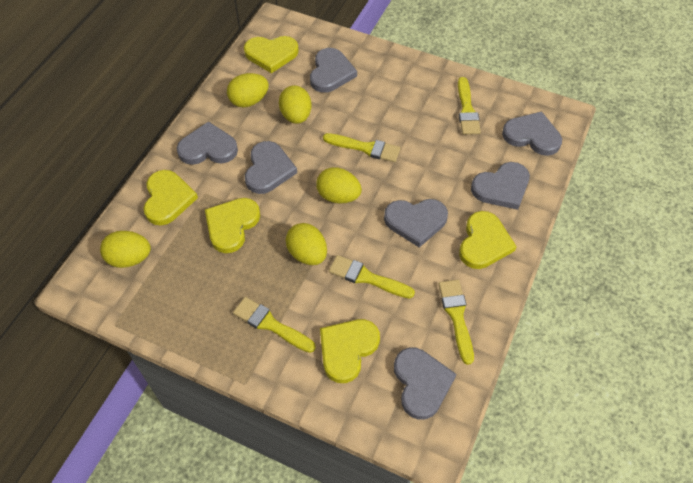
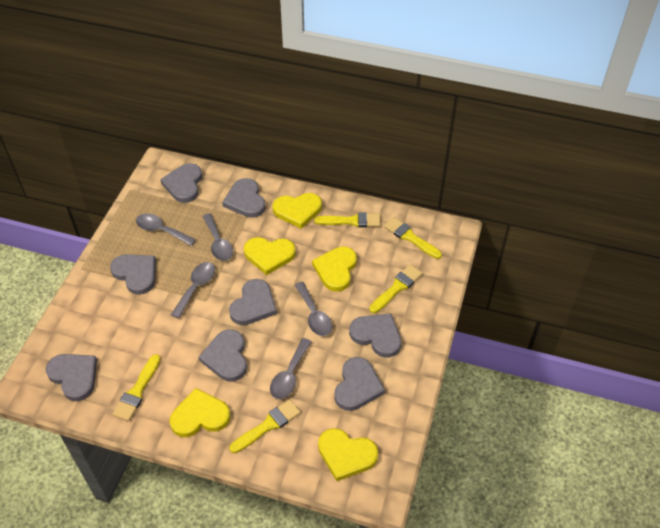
grey heart: [177,121,238,165] [245,141,297,194] [310,48,357,93] [384,199,448,247] [394,347,456,420] [471,162,530,210] [502,111,562,156] = 7 -> [46,354,97,401] [110,254,156,295] [160,163,202,203] [199,329,247,382] [222,178,266,218] [229,279,277,325] [334,357,385,411] [349,313,401,358] = 8
grey spoon: none = 0 -> [136,213,196,246] [171,262,215,318] [202,213,233,261] [270,338,311,399] [294,282,332,336] = 5
yellow egg: [100,231,151,268] [227,73,269,107] [279,86,311,124] [286,223,327,265] [316,167,362,204] = 5 -> none = 0

